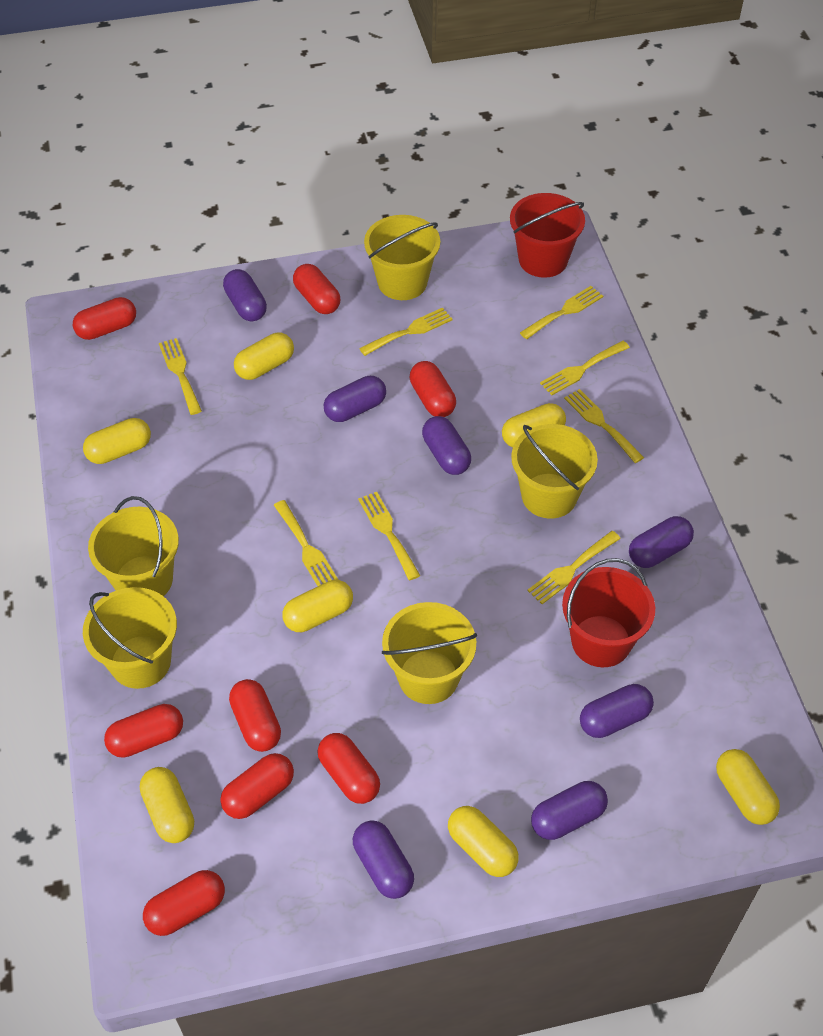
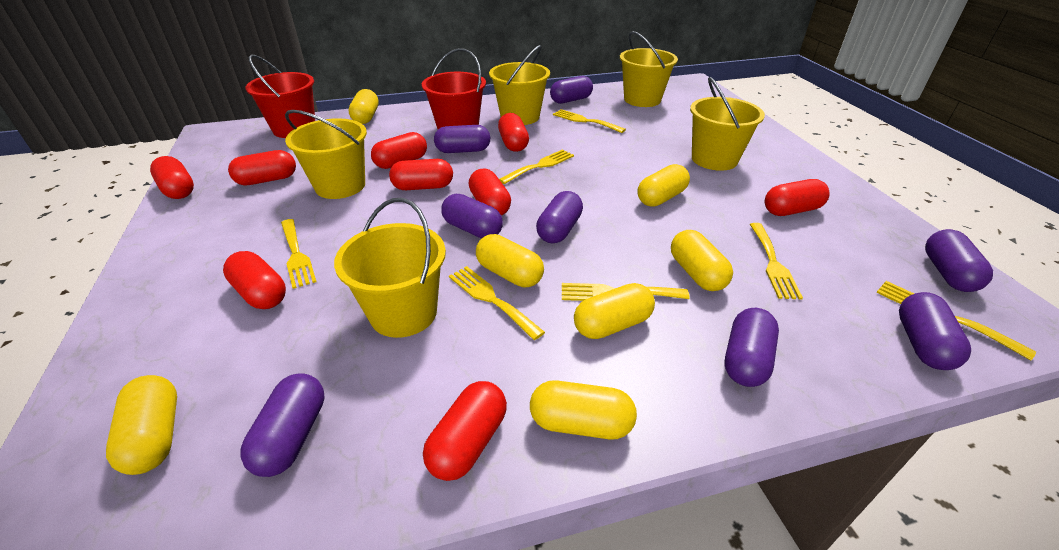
purple capsule: [223,269,267,321] [324,376,386,422] [353,820,414,899] [422,416,471,475] [531,781,608,840] [580,684,654,738] [629,516,694,568] = 7 -> [240,373,325,477] [434,125,490,153] [441,194,503,238] [536,191,583,243] [550,76,593,104] [725,308,779,387] [899,292,971,370] [925,229,993,292] = 8
red capsule: [73,297,136,340] [104,704,183,758] [143,870,225,936] [220,753,294,819] [229,679,281,752] [293,264,341,314] [318,733,380,804] [410,361,456,417] = 8 -> [150,156,194,199] [223,251,286,309] [228,150,296,186] [371,132,427,169] [389,159,453,190] [423,381,507,481] [469,169,511,215] [498,113,529,152] [765,179,829,216] = 9
yellow fork: [159,338,202,415] [274,500,338,586] [358,492,421,580] [359,307,453,356] [520,286,603,339] [527,531,621,604] [540,341,630,395] [564,389,644,463] = 8 -> [281,219,316,289] [449,266,545,340] [499,149,574,184] [553,109,626,133] [562,283,689,301] [750,223,803,299] [876,281,1036,361] = 7

